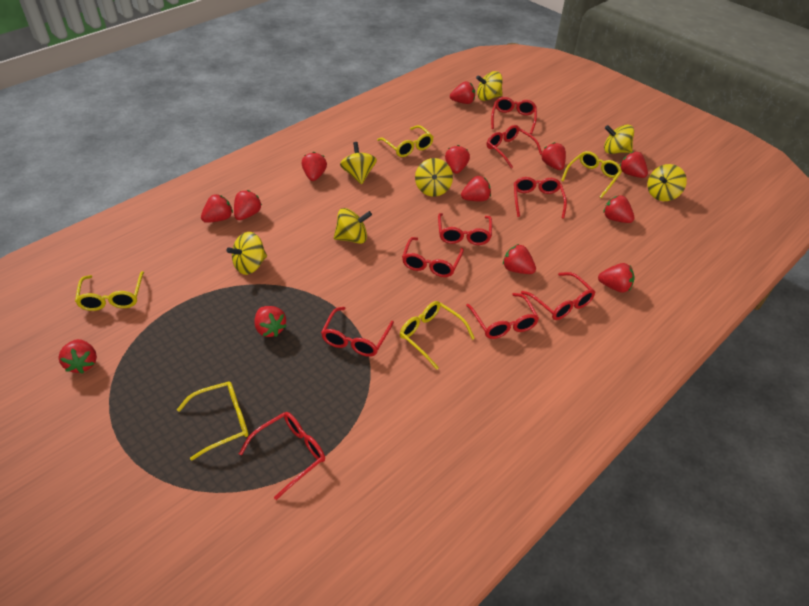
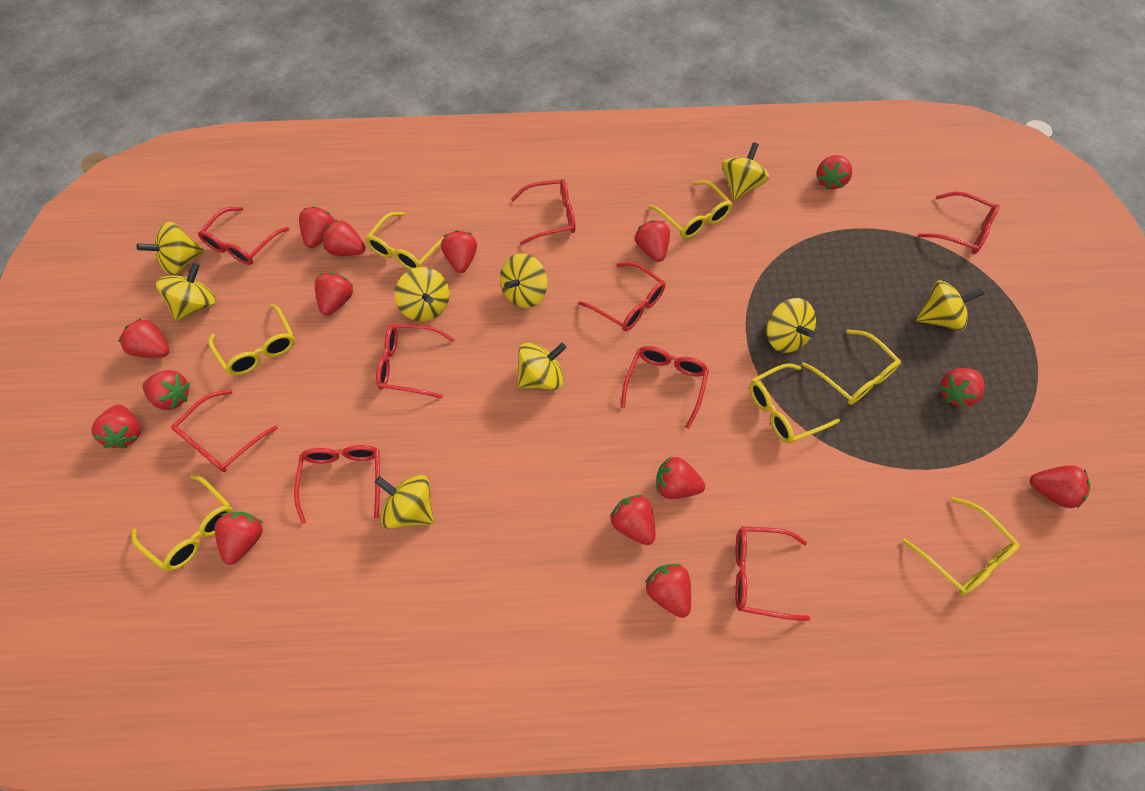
red strawberry: [59,339,97,374] [201,194,233,223] [234,190,262,220] [254,306,287,337] [302,152,327,181] [445,145,470,174] [450,81,475,104] [461,176,491,201] [503,244,536,274] [541,142,566,170] [598,263,635,293] [603,195,635,223] [620,151,648,178] = 13 -> [92,405,141,448] [118,318,169,358] [143,370,190,410] [215,512,263,565] [299,206,336,248] [315,272,354,316] [323,219,366,256] [441,230,477,273] [610,495,656,545] [635,220,670,262] [645,564,691,618] [656,457,705,499] [817,155,852,189] [939,368,985,408] [1030,465,1090,508] = 15
yellow glasses: [75,271,144,311] [177,382,248,461] [377,125,433,157] [400,301,475,370] [561,151,622,198] = 5 -> [131,475,233,571] [208,304,295,376] [365,212,444,270] [649,181,733,239] [749,363,840,444] [802,330,901,405] [902,497,1019,595] = 7
yellow spinning top: [226,232,267,275] [334,208,372,244] [340,142,377,184] [415,158,453,197] [476,71,503,101] [604,124,634,154] [647,164,687,201] = 7 -> [137,221,204,275] [156,263,216,321] [375,475,434,529] [395,267,450,322] [500,253,548,308] [517,343,566,390] [722,142,769,200] [767,298,816,353] [916,281,984,331] = 9

